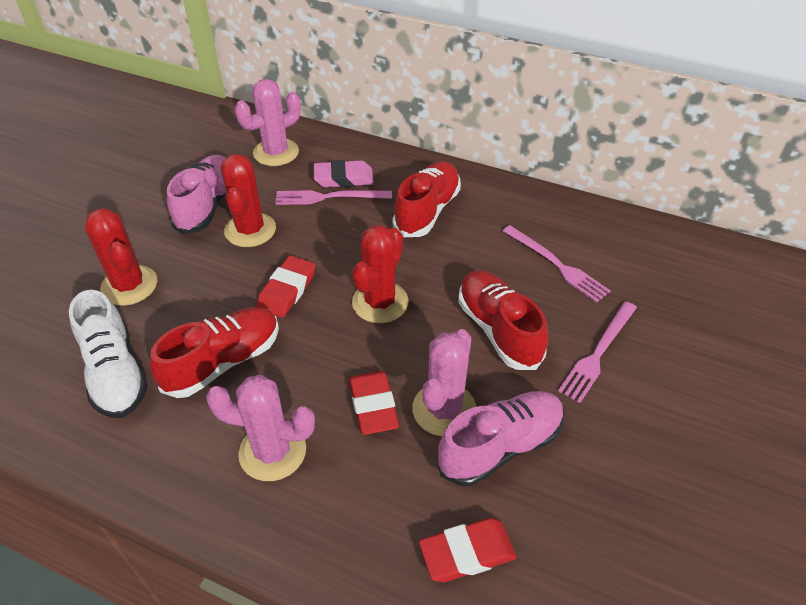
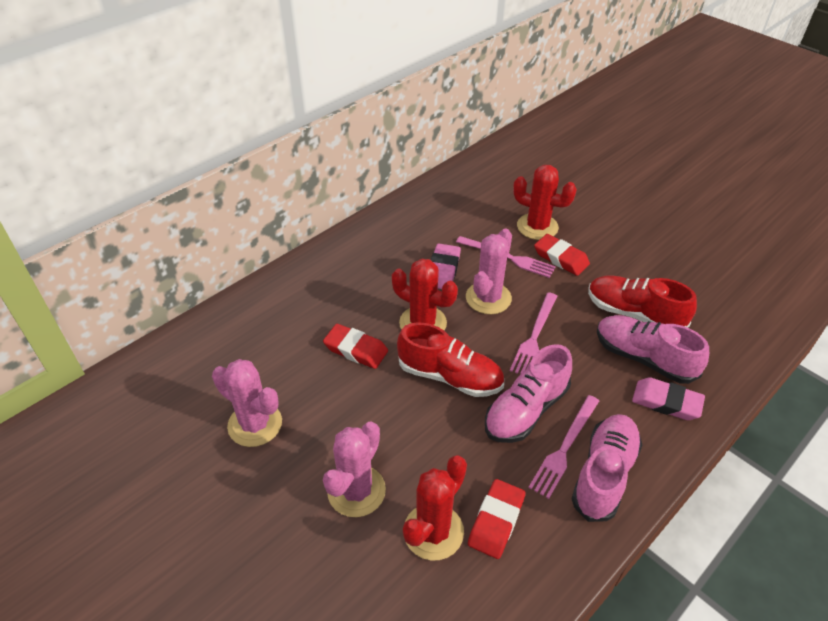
pink eraser: [314,160,374,187] = 1 -> [431,244,461,289] [632,377,705,420] = 2
pink shoe: [167,155,226,235] [437,391,564,486] = 2 -> [485,344,572,443] [572,414,642,522] [597,315,709,384] = 3
red shoe: [150,307,279,398] [392,161,461,237] [458,270,548,370] = 3 -> [397,322,504,397] [588,275,697,328] = 2
white shoe: [69,290,148,418] = 1 -> none = 0

